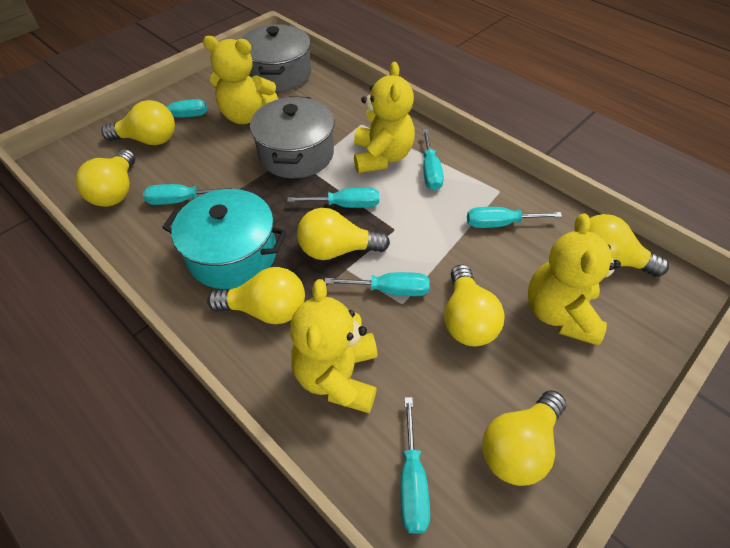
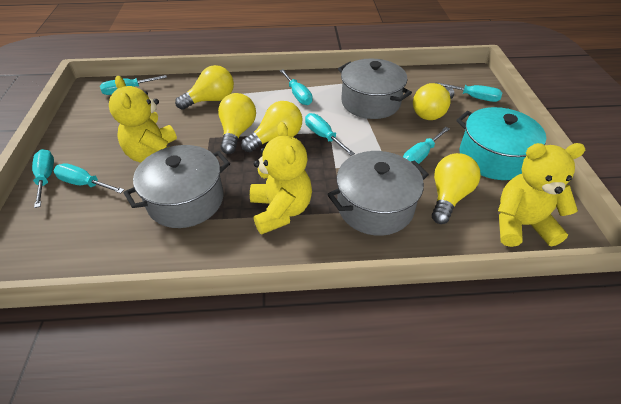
grey pot: [241,24,311,92] [250,96,334,178] = 2 -> [124,145,230,228] [327,151,429,236] [338,58,412,119] = 3
yellow light bulb: [76,149,135,207] [101,100,175,145] [207,267,305,324] [297,208,390,260] [444,264,505,346] [482,390,566,486] [588,214,669,277] = 7 -> [175,65,234,110] [218,93,256,154] [241,101,302,152] [413,83,454,120] [432,153,481,224] = 5
yellow teddy bear: [203,36,278,124] [290,279,378,413] [354,62,415,173] [528,213,621,346] = 4 -> [109,76,177,163] [250,122,312,235] [498,143,585,247] = 3

